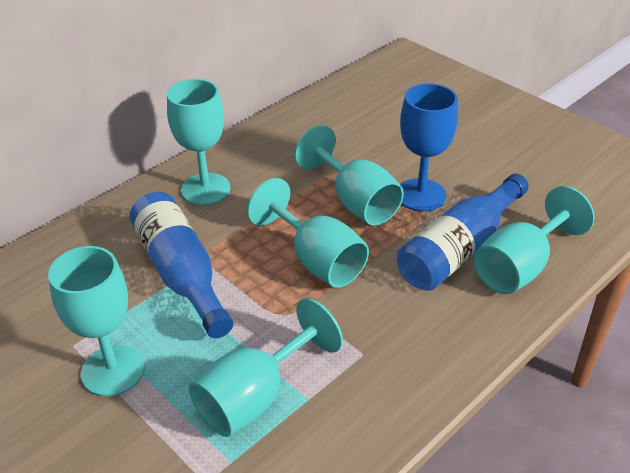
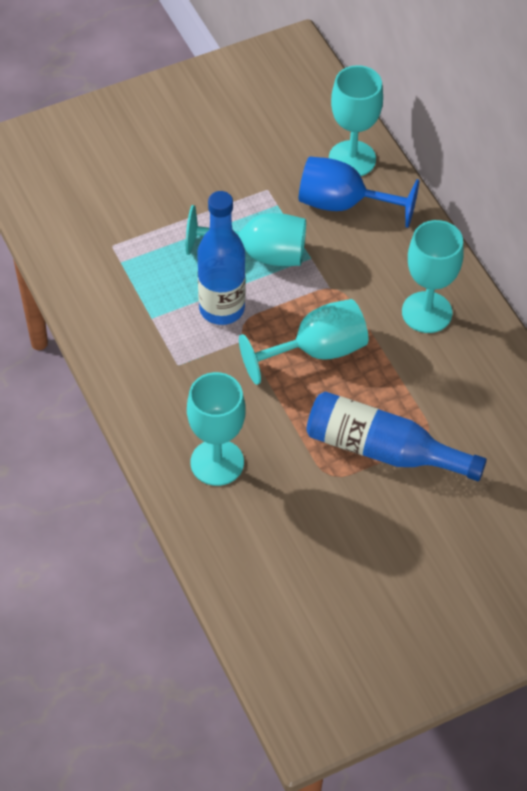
turquoise goblet: [48,246,145,397] [167,79,230,205] [189,298,343,437] [247,178,369,288] [294,125,404,226] [473,186,595,294] = 6 -> [186,205,306,266] [187,372,246,486] [239,299,369,385] [329,65,383,176] [402,220,464,333] = 5

